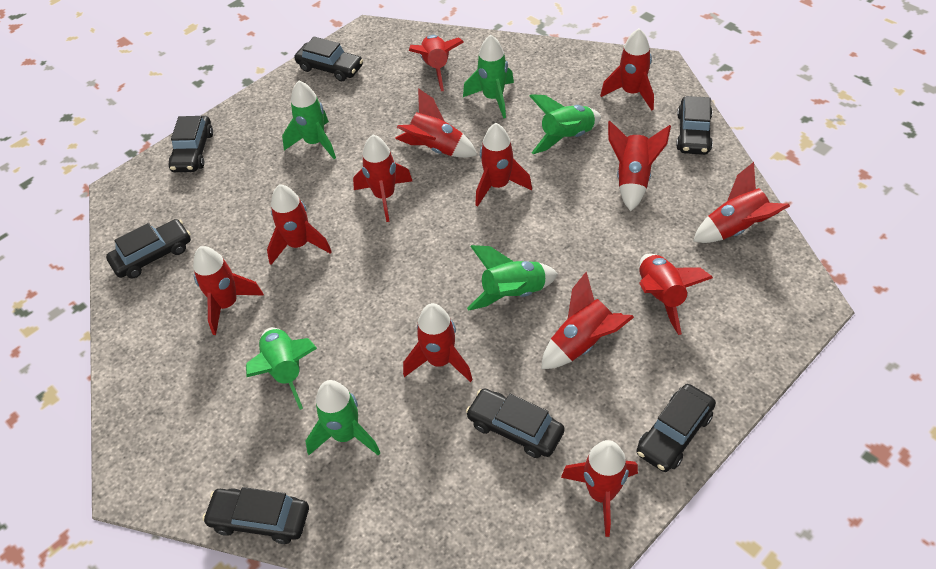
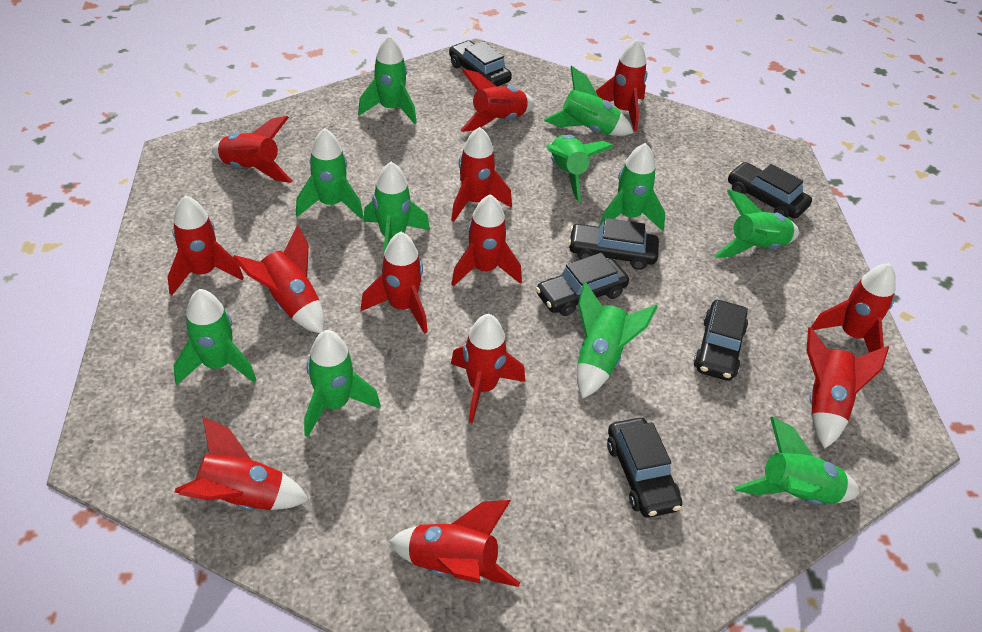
black car: [106,219,191,278] [169,116,213,172] [202,487,309,544] [294,37,363,81] [466,388,565,458] [637,384,716,472] [676,96,713,155] = 7 -> [449,40,512,87] [536,253,629,316] [568,218,659,270] [607,418,682,518] [694,300,748,381] [728,162,812,219] = 6
green rocket: [246,327,317,410] [282,81,336,159] [306,380,380,456] [463,35,514,119] [467,245,558,311] [530,94,601,154] = 6 -> [174,289,257,385] [296,128,363,219] [304,330,381,437] [358,35,417,124] [363,162,430,252] [544,66,634,136] [546,135,613,202] [577,281,658,399] [599,143,665,231] [714,190,799,258] [734,417,860,505] = 11

